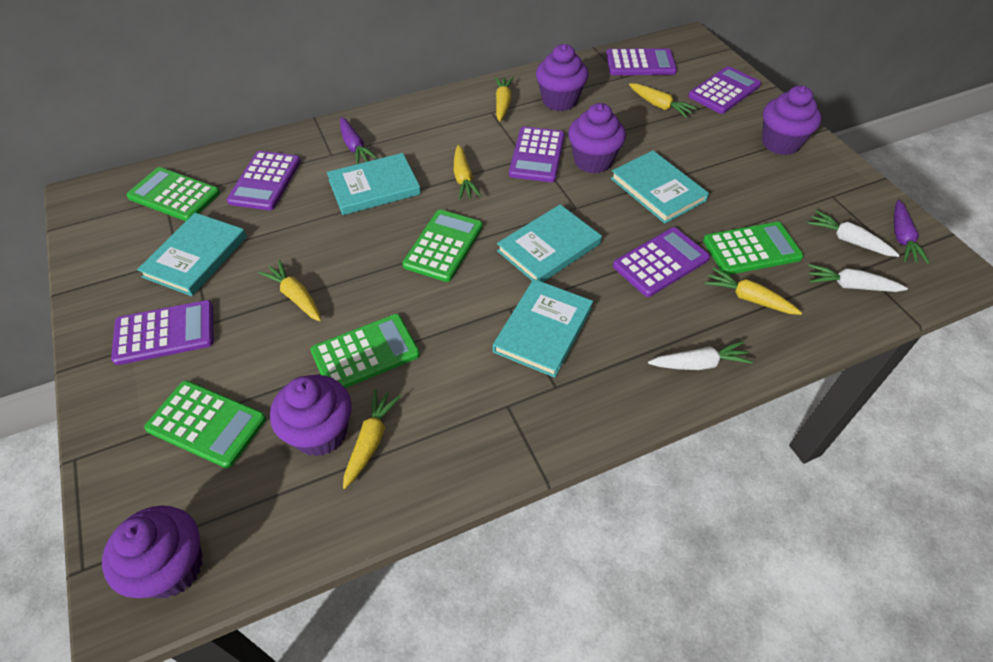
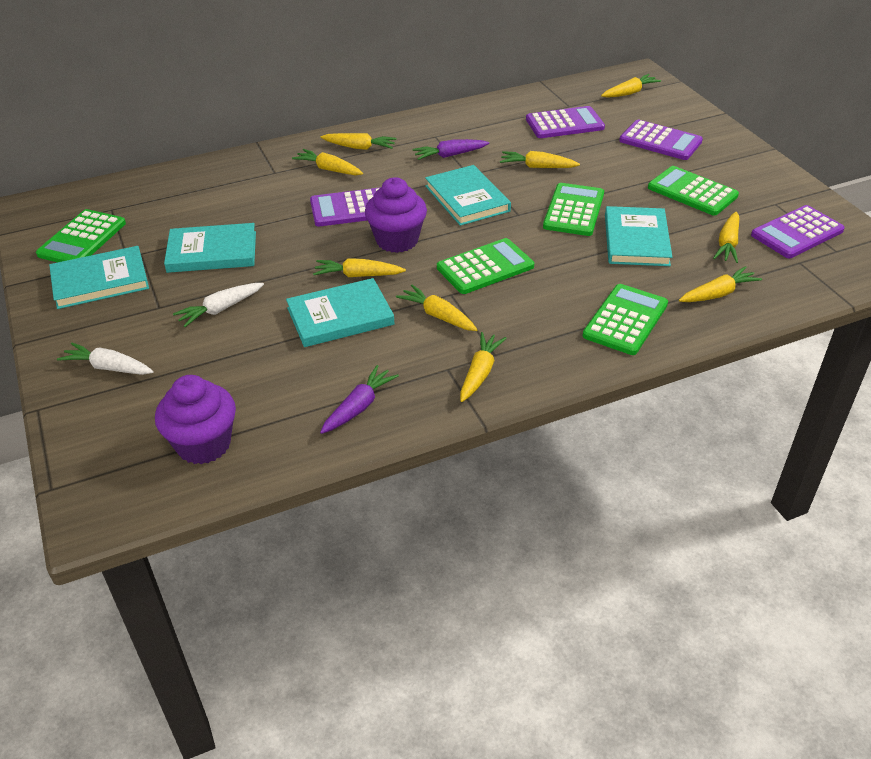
purple calculator: [111,300,214,365] [227,151,301,210] [509,127,565,182] [606,48,677,75] [613,227,710,297] [688,66,761,114] = 6 -> [310,187,381,226] [526,106,605,138] [619,120,703,160] [751,205,845,258] = 4
purple cupcake: [102,506,203,598] [270,375,352,456] [536,44,588,111] [568,103,626,174] [762,86,821,155] = 5 -> [155,375,236,464] [365,177,427,253] = 2
white carrot: [648,341,753,370] [807,210,900,257] [808,264,908,292] = 3 -> [57,343,154,375] [173,283,264,327] = 2
yellow carrot: [259,260,321,322] [343,389,401,489] [454,145,481,200] [495,77,514,122] [629,83,697,118] [705,267,802,315] = 6 -> [292,149,363,175] [313,259,406,277] [321,133,397,150] [396,285,478,331] [460,332,507,402] [500,151,580,168] [601,74,661,98] [679,266,762,302] [713,212,739,263] = 9

